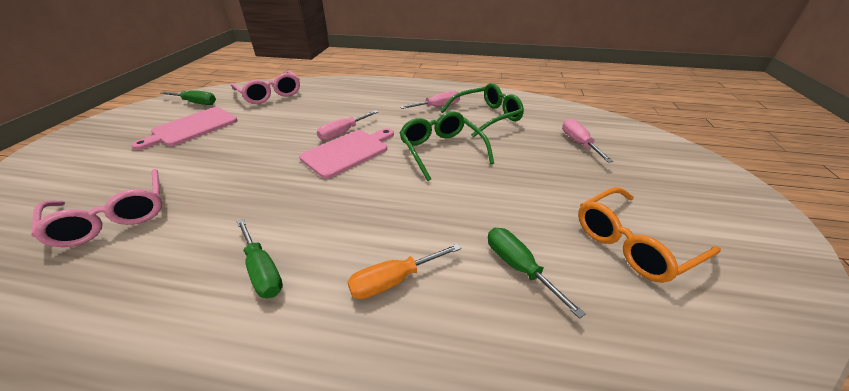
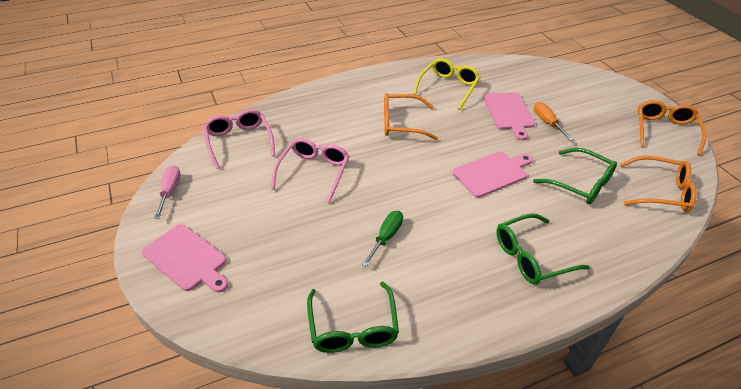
green glasses: [399,111,494,181] [440,83,524,138] = 2 -> [307,282,399,353] [496,213,590,284] [533,148,617,204] = 3
green screwdriver: [161,90,216,105] [236,219,283,298] [488,228,586,319] = 3 -> [362,211,403,267] = 1
orange glasses: [578,187,721,283] = 1 -> [384,93,438,140] [620,156,697,212] [638,100,706,156] = 3
pink cutting board: [132,107,238,150] [299,128,394,179] = 2 -> [142,224,228,292] [453,152,533,198] [484,92,535,140] = 3
pink screwdriver: [317,110,378,141] [400,91,460,109] [562,118,613,163] = 3 -> [154,165,180,219] = 1
yellow glasses: none = 0 -> [413,58,480,110] = 1

